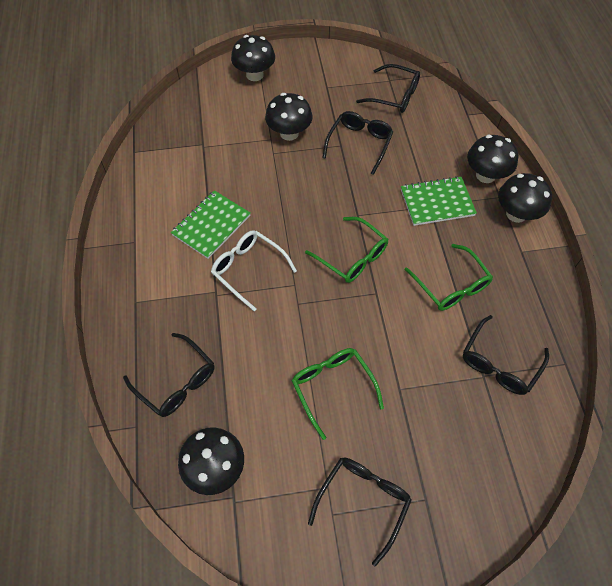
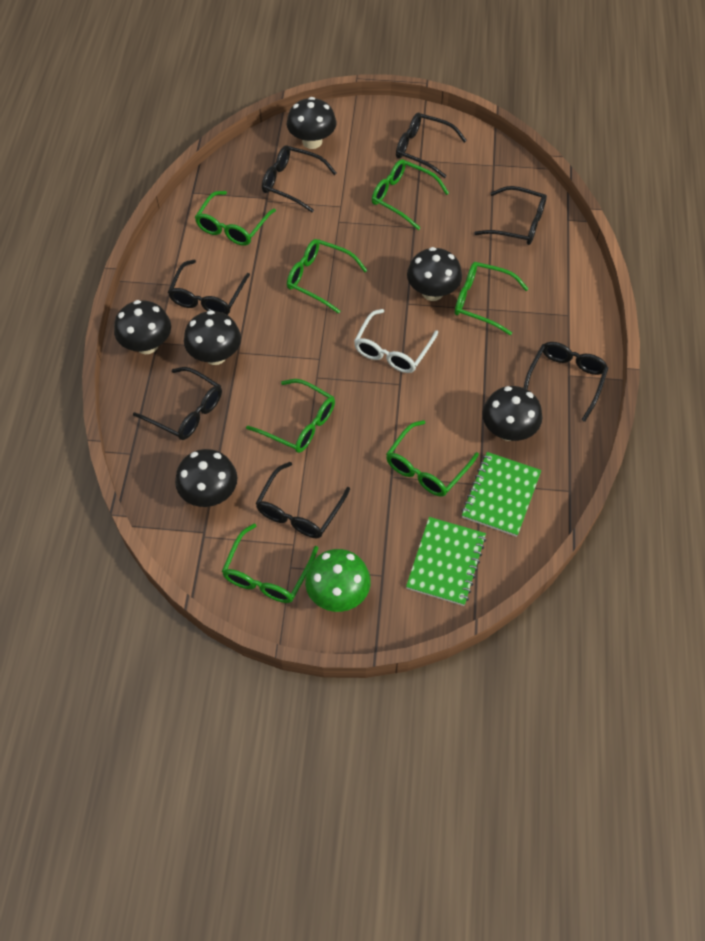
black glasses: [123,333,214,417] [308,457,412,566] [322,111,393,175] [356,64,420,113] [463,315,549,395] = 5 -> [133,367,222,440] [168,260,250,315] [256,462,350,538] [262,145,336,213] [396,113,467,178] [474,186,547,245] [523,342,608,422] = 7
black mushroom: [178,427,244,495] [231,35,275,81] [265,93,313,141] [467,135,518,183] [498,173,552,223] = 5 -> [114,300,171,354] [175,449,237,507] [184,310,241,365] [287,97,336,149] [407,247,462,301] [482,386,542,441] = 6
green glasses: [292,348,384,440] [305,217,388,283] [405,244,493,311] = 3 -> [195,191,276,246] [222,523,318,603] [246,379,335,453] [287,239,367,314] [372,159,449,230] [386,420,479,497] [455,262,529,335] = 7
green mushroom: none = 0 -> [305,549,371,612] = 1

